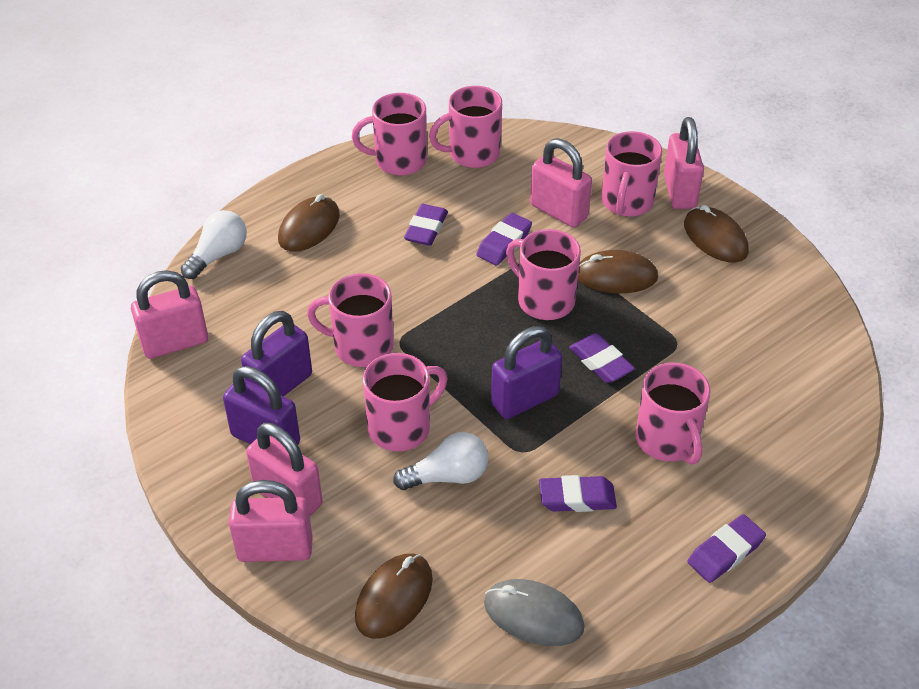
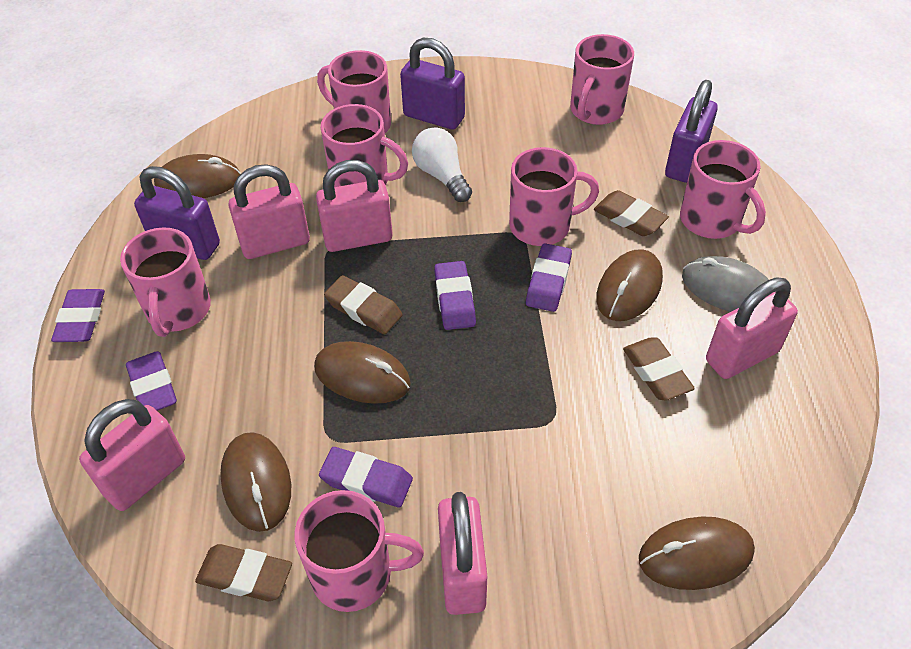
brown eraser: none = 0 -> [195,544,292,601] [324,275,402,334] [594,190,669,236] [623,337,695,401] = 4
brown mouse: [278,194,340,252] [355,554,433,639] [578,250,658,293] [684,205,749,263] = 4 -> [154,154,241,198] [220,432,291,532] [314,341,411,404] [596,249,663,321] [639,517,755,590] = 5
white light bulb: [181,210,247,279] [393,432,488,490] = 2 -> [412,127,472,202] = 1

